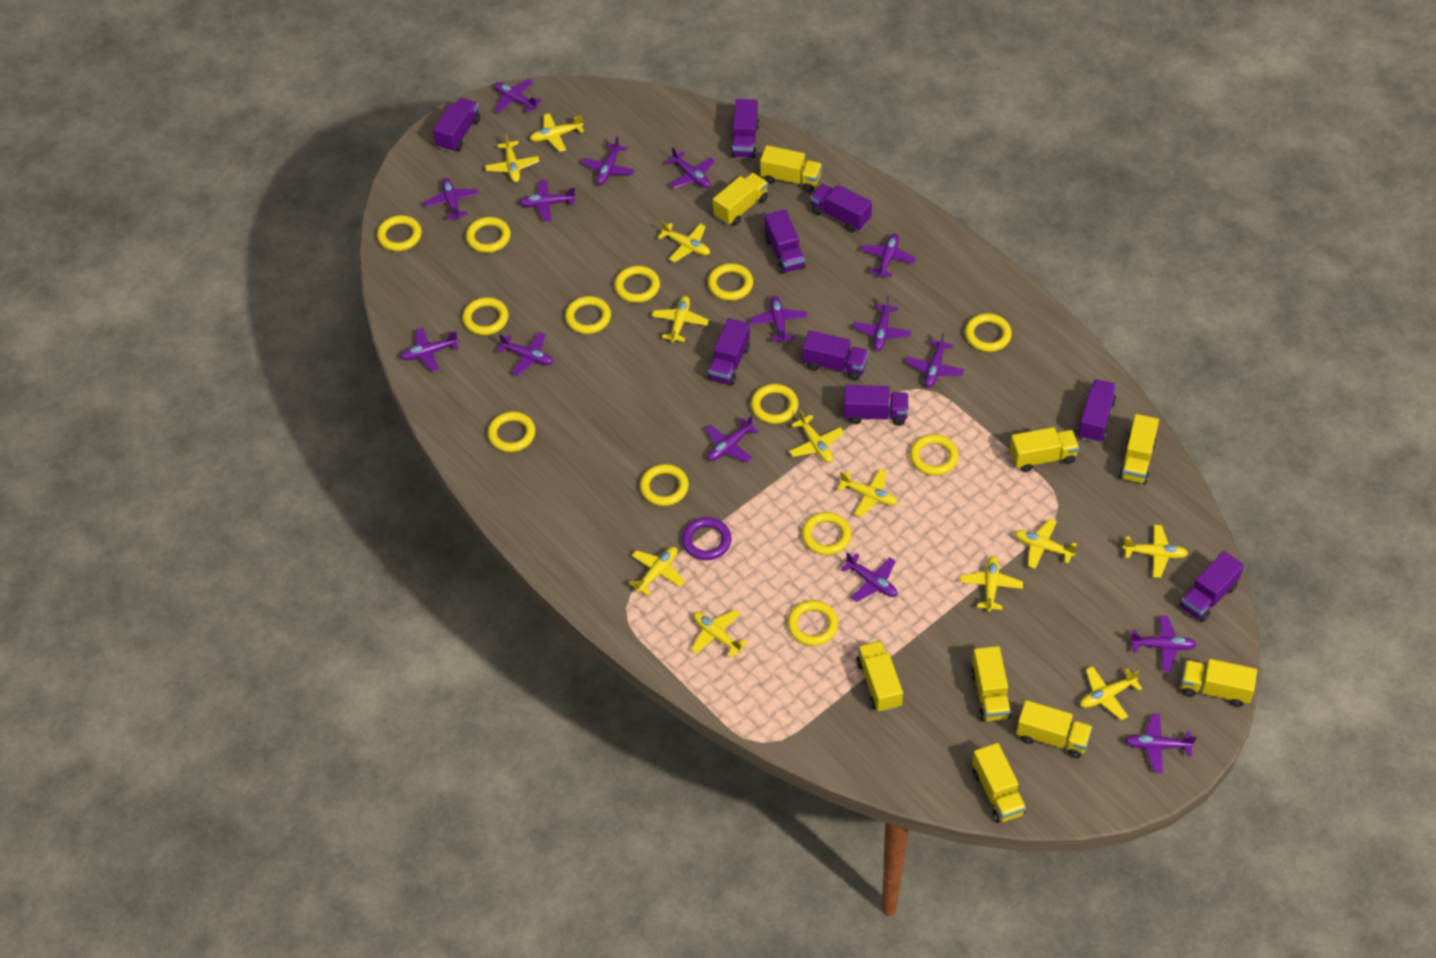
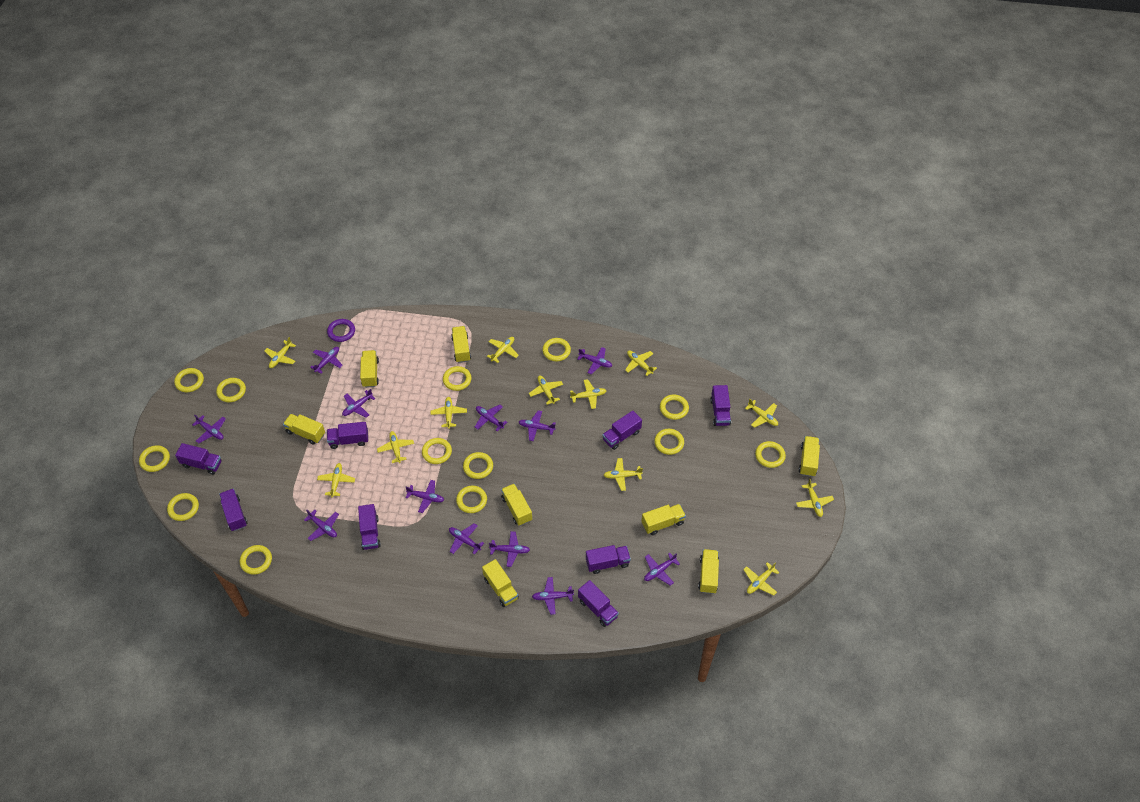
purple plane: [400,328,459,372] [424,178,479,220] [494,79,542,113] [497,332,553,376] [519,180,576,222] [581,136,635,185] [666,147,715,188] [705,415,759,463] [750,296,807,343] [841,552,898,602] [853,296,911,351] [860,233,916,278] [906,333,964,388] [1125,713,1196,773] [1130,616,1197,672] = 15 -> [192,415,226,443] [304,510,339,541] [310,347,343,374] [342,389,376,417] [405,480,444,513] [449,523,484,555] [475,404,507,431] [489,531,530,567] [519,410,556,441] [532,577,574,615] [578,347,612,374] [644,553,680,586] = 12
purple truck: [433,98,480,152] [708,318,750,386] [730,99,759,159] [765,210,805,274] [802,330,869,381] [810,184,872,233] [844,385,909,426] [1077,379,1117,443] [1180,551,1244,622] = 9 -> [175,443,222,475] [219,489,247,531] [327,422,368,449] [358,504,381,550] [578,580,619,627] [586,545,631,574] [602,411,642,450] [710,385,731,426] = 8
yellow truck: [713,173,768,226] [760,145,822,192] [856,641,903,712] [971,646,1011,722] [972,743,1026,823] [1009,427,1079,472] [1016,700,1092,758] [1119,414,1159,484] [1181,659,1257,707] = 9 -> [283,414,325,445] [360,350,379,388] [451,326,471,363] [482,559,519,607] [501,484,532,526] [641,504,686,535] [698,549,719,594] [799,436,820,477] = 8

